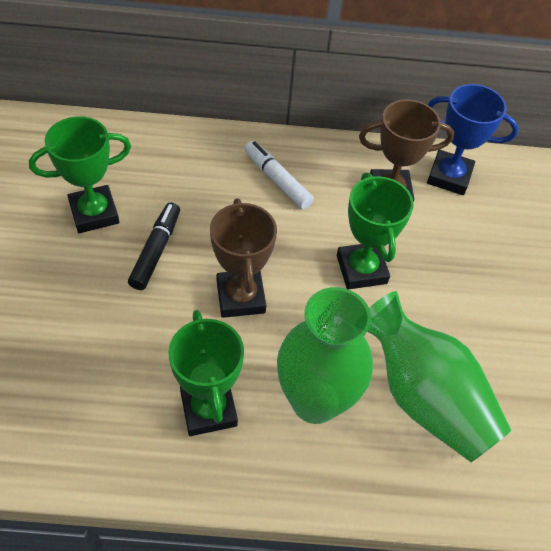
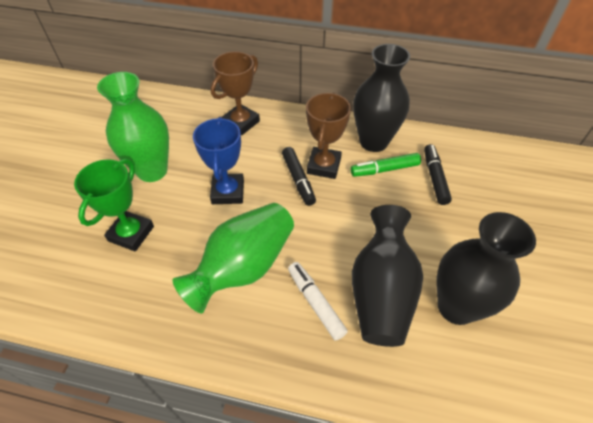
black marker: [128,202,180,290] = 1 -> [282,147,316,206] [424,144,452,205] = 2
black vase: none = 0 -> [352,205,423,347] [353,44,410,152] [437,212,536,325] = 3
green marker: none = 0 -> [351,153,421,177] = 1
green trophy: [29,116,131,233] [168,310,244,436] [337,173,414,290] = 3 -> [74,158,154,251] = 1

